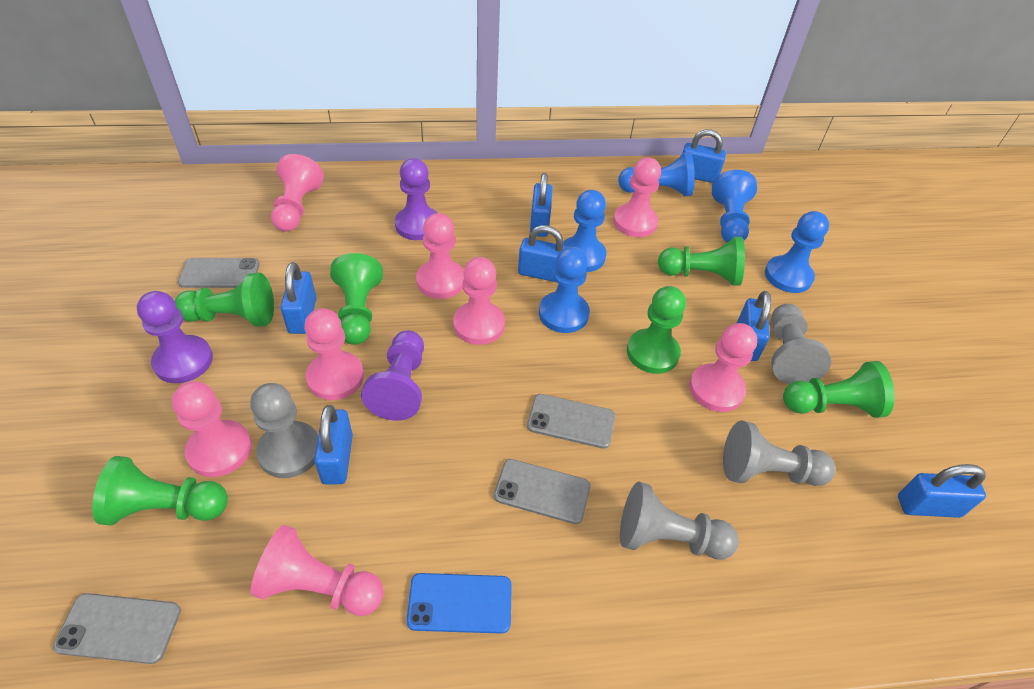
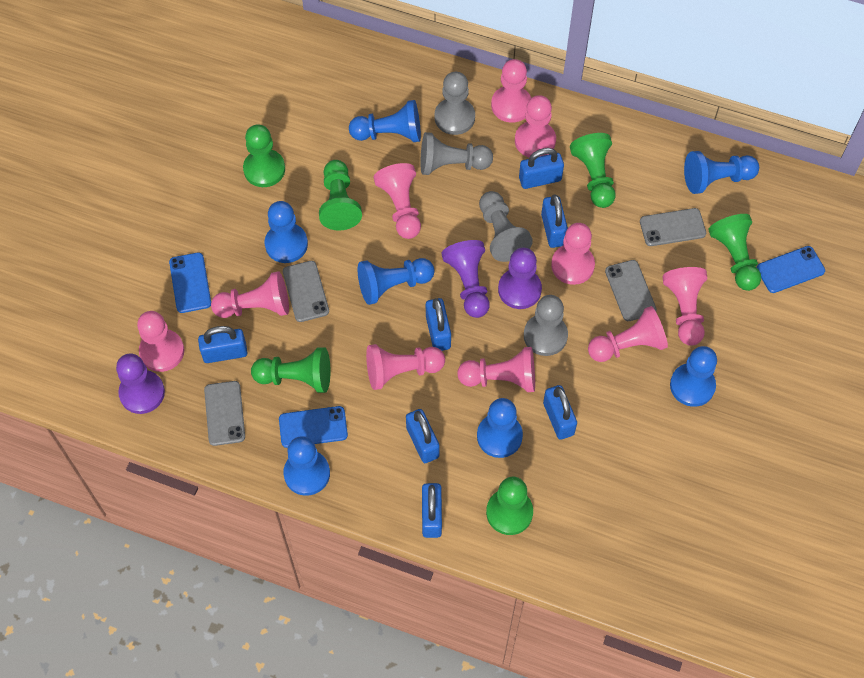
blue pawn: [539,247,590,333] [563,190,607,272] [618,152,695,196] [712,170,757,242] [765,211,829,293] = 5 -> [265,201,308,263] [283,436,330,496] [349,100,421,142] [358,258,435,305] [477,398,523,458] [670,346,717,407] [684,151,759,194] = 7
blue phone: [407,573,512,634] = 1 -> [169,253,211,313] [279,406,348,448] [757,246,825,293] = 3
pink pawn: [172,381,252,477] [250,525,384,616] [271,154,324,232] [304,308,364,400] [416,213,464,299] [453,257,505,345] [613,157,661,237] [689,323,757,412] = 8 -> [137,311,184,372] [211,271,289,318] [366,344,445,390] [374,163,421,239] [457,347,535,392] [491,59,531,123] [515,95,556,158] [551,223,595,285] [588,306,668,362] [662,267,707,346] = 10

